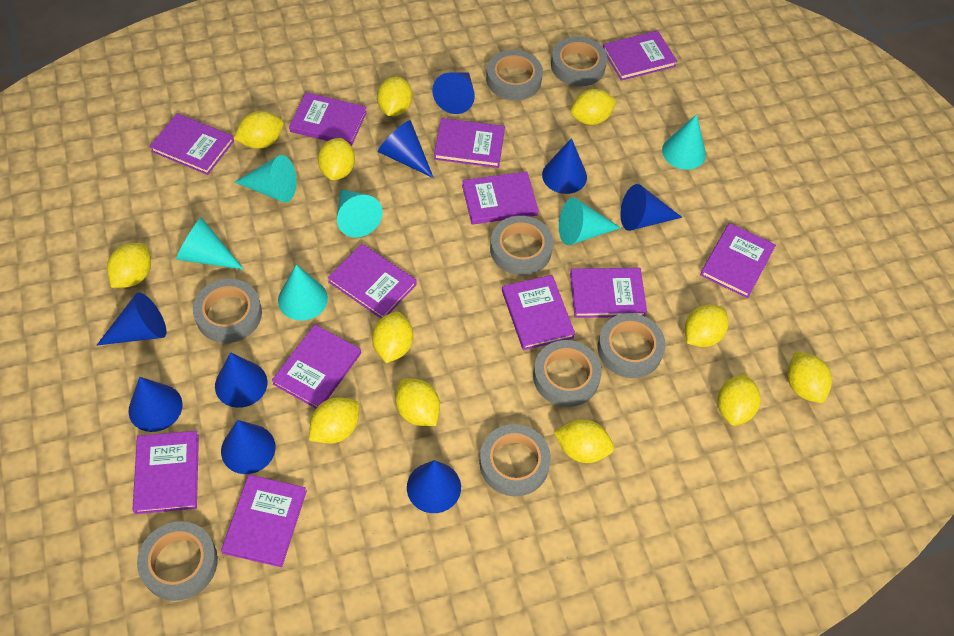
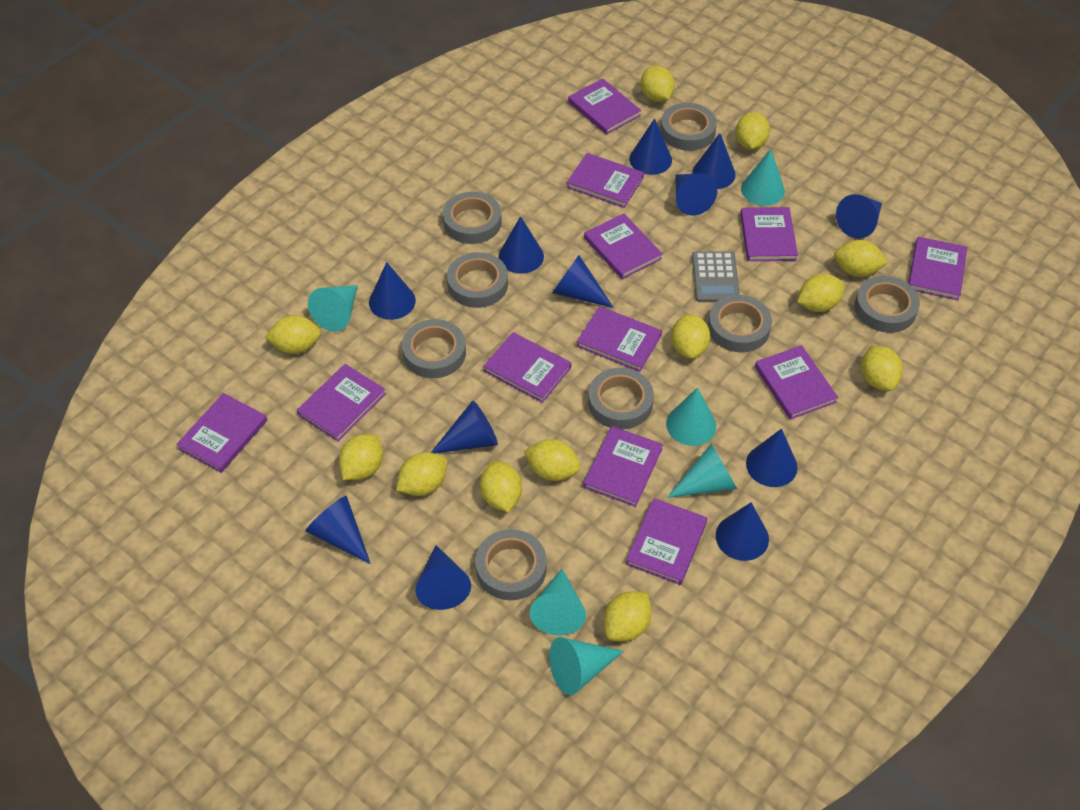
blue cone: [97,293,166,345] [128,377,183,432] [215,352,267,408] [221,420,275,474] [378,120,434,178] [407,460,461,513] [432,72,475,114] [542,138,587,194] [620,184,682,231] = 9 -> [306,496,371,564] [369,262,416,320] [415,545,471,610] [431,401,498,453] [499,216,544,274] [553,255,614,308] [629,118,672,175] [675,174,717,216] [692,133,736,189] [716,502,769,561] [746,429,798,487] [836,194,882,239] = 12
grey calculator: none = 0 -> [692,251,740,302] = 1

